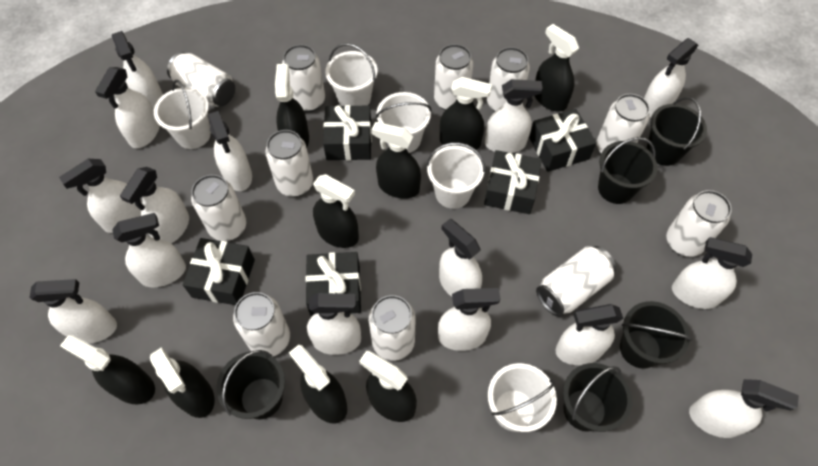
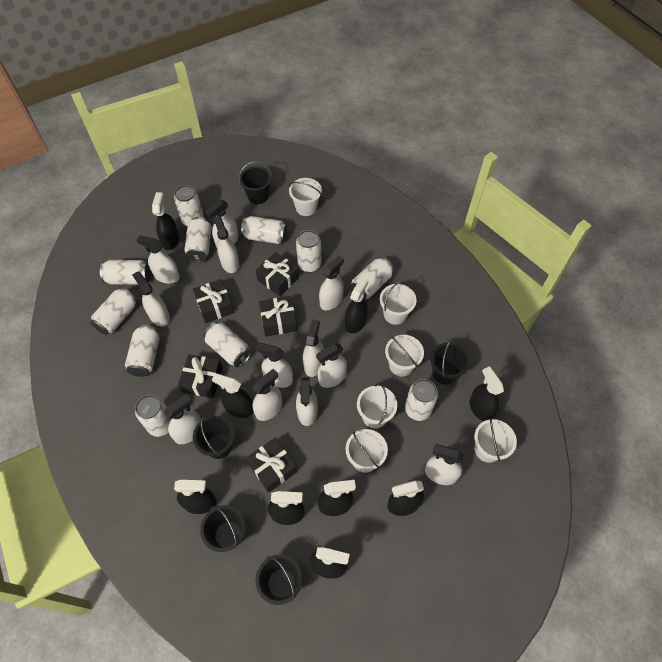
white bucket: [154,80,211,149] [325,43,378,106] [376,92,431,153] [426,143,485,209] [488,363,557,432] = 5 -> [289,178,322,216] [346,429,388,473] [357,383,397,428] [380,281,417,325] [385,335,424,377] [474,418,517,463] = 6
white spray bottle: [29,279,117,344] [59,159,142,233] [95,67,160,148] [112,31,163,109] [112,213,186,287] [120,167,189,243] [207,111,252,191] [307,293,361,355] [438,288,500,351] [439,219,482,297] [485,79,543,153] [555,304,623,365] [644,38,698,117] [672,237,752,309] [689,379,799,438] = 15 -> [132,271,170,326] [137,235,180,283] [163,394,201,444] [206,200,239,247] [214,216,239,273] [252,369,282,421] [256,343,293,388] [296,377,318,426] [303,319,324,377] [316,343,347,388] [319,256,344,310] [425,444,464,485] = 12

